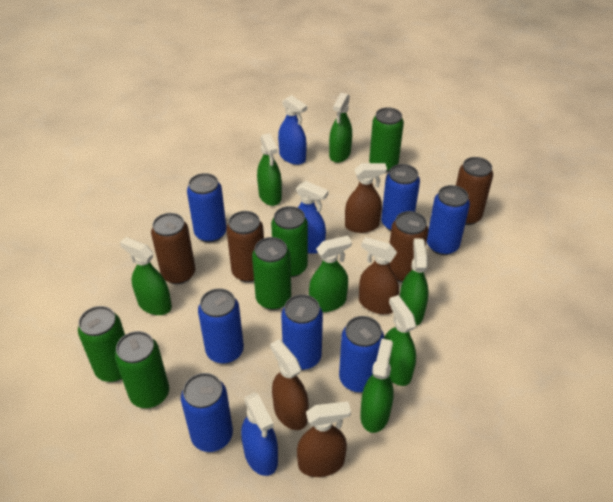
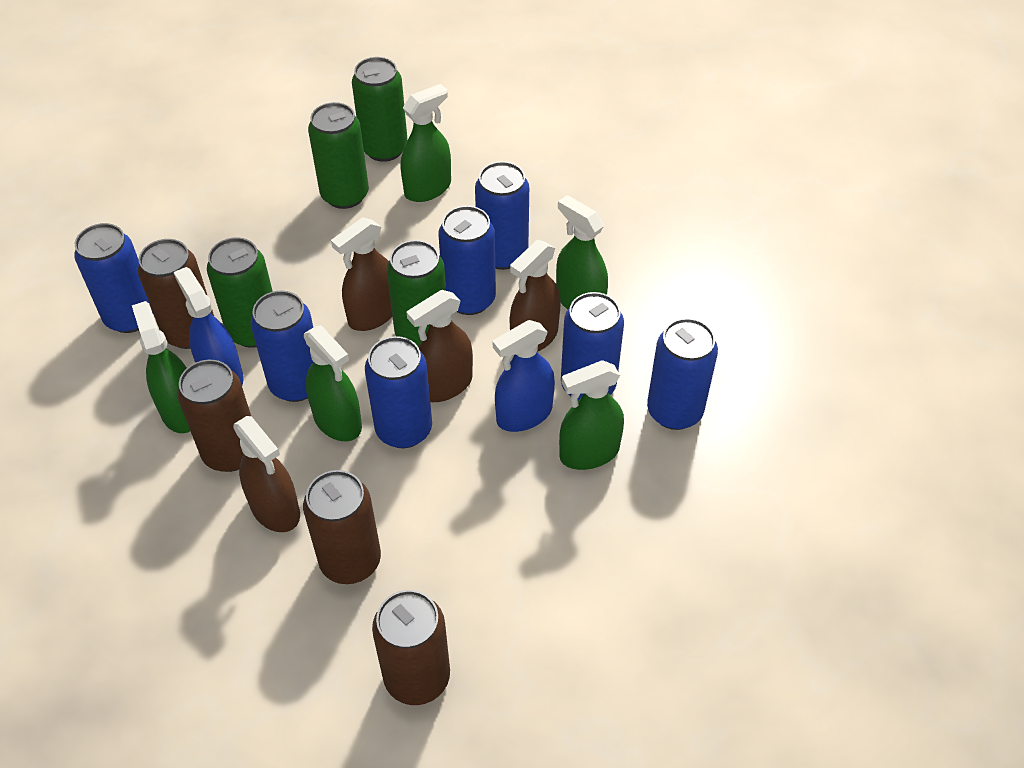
blue spray bottle: [241,392,278,476] [278,95,307,165] [296,181,328,254] = 3 -> [174,267,244,385] [493,320,555,432] = 2
green can: [78,306,125,382] [115,331,169,408] [252,237,291,310] [271,206,308,277] [369,107,404,172] = 5 -> [207,237,273,348] [308,102,369,209] [352,57,408,162] [387,240,446,347] = 4
green spray bottle: [120,237,172,315] [257,133,282,206] [309,236,352,312] [329,93,352,163] [360,339,394,433] [384,295,416,386] [400,239,429,326] = 7 -> [132,301,190,433] [304,325,362,441] [401,84,451,202] [556,195,608,309] [559,361,624,470] = 5

